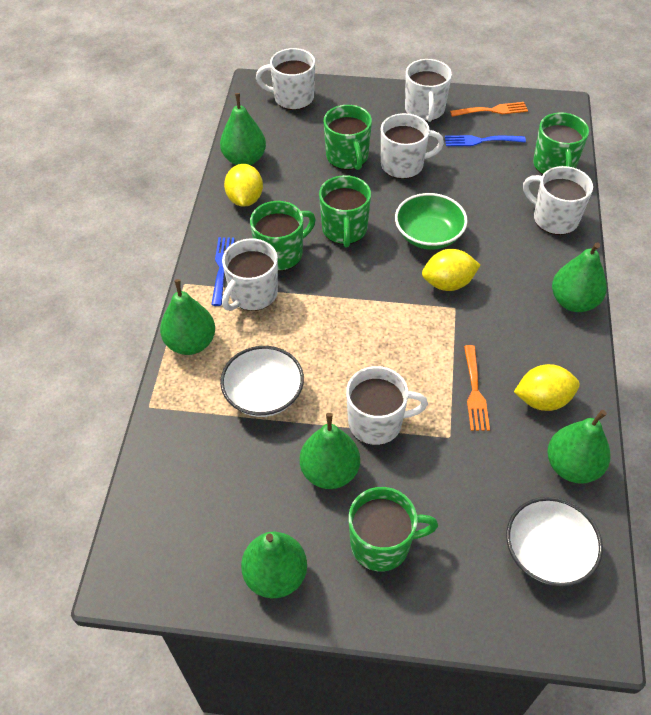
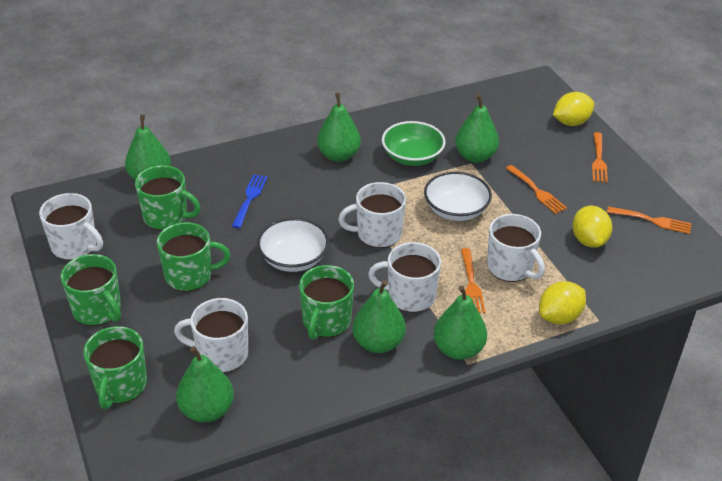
blue fork: [211,237,235,306] [445,135,526,146] = 2 -> [232,174,268,228] = 1
orange fork: [450,102,528,117] [464,345,490,431] = 2 -> [461,248,485,313] [506,165,567,214] [592,132,608,183] [607,207,692,234] = 4
white mug: [222,238,278,311] [256,48,315,110] [346,366,428,445] [381,113,444,179] [405,59,452,122] [523,166,593,235] = 6 -> [39,193,103,260] [174,298,248,373] [338,182,406,248] [368,242,441,313] [487,214,545,282] = 5

